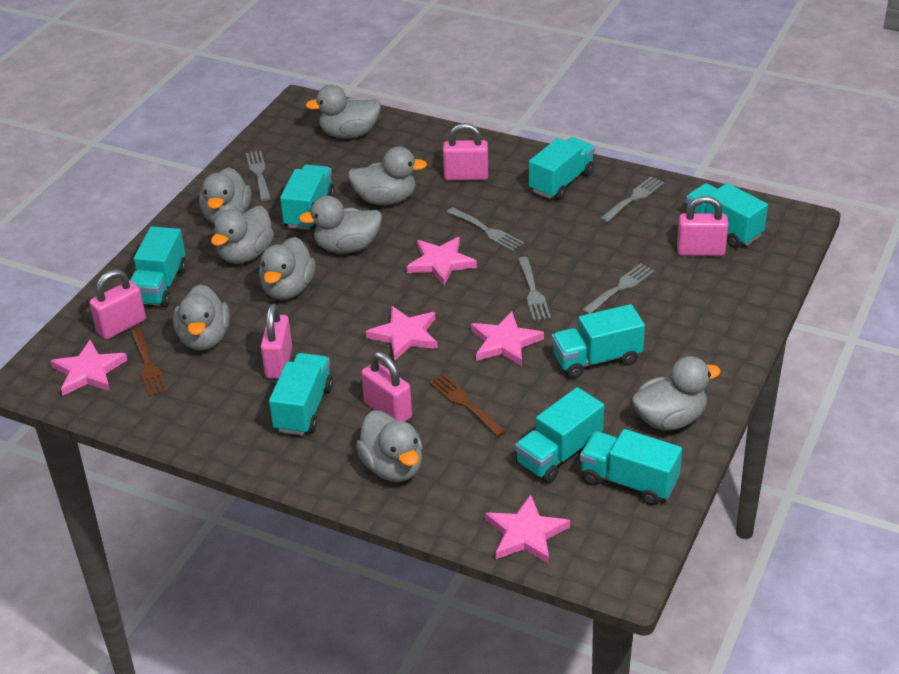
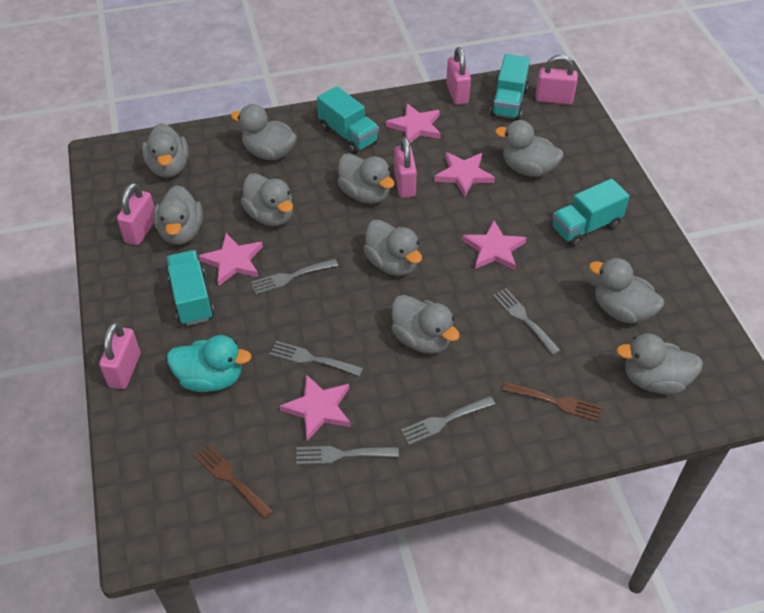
grey duck: [173,284,230,351] [199,167,251,223] [211,206,274,264] [259,237,316,300] [299,196,382,253] [305,85,381,139] [348,146,427,205] [356,411,423,482] [631,356,721,431] = 9 -> [142,123,189,177] [153,185,203,245] [231,104,297,160] [241,173,293,226] [337,153,395,204] [363,220,422,276] [391,295,460,354] [495,120,564,177] [589,258,664,324] [616,333,703,394] = 10
turquoise duck: none = 0 -> [167,335,252,392] = 1
turquoise truck: [130,226,186,307] [269,353,333,435] [280,165,335,230] [515,387,604,483] [529,137,595,200] [552,304,645,378] [580,429,682,505] [686,183,768,248] = 8 -> [167,250,214,326] [317,86,379,154] [490,54,530,120] [552,179,630,247] = 4

